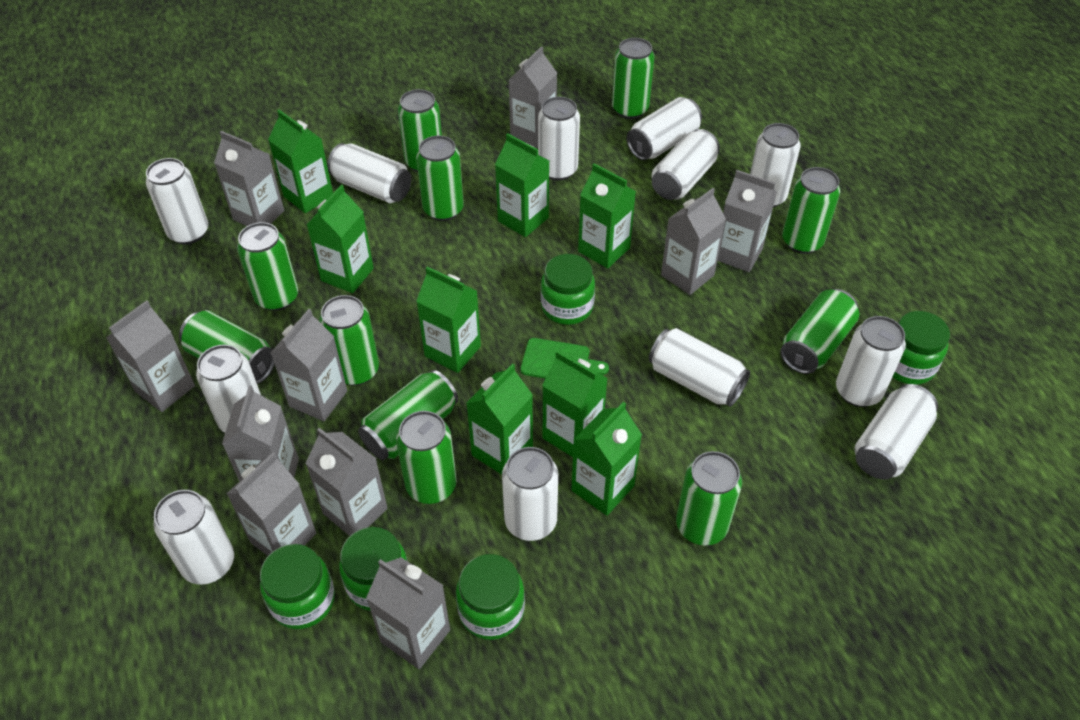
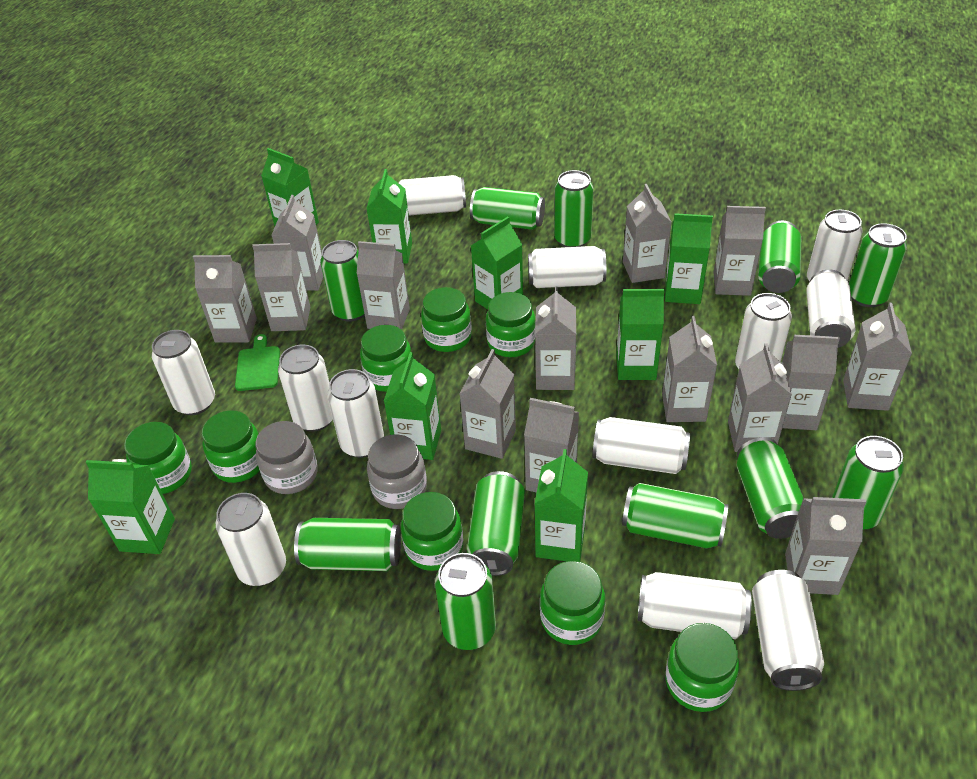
green jar: [260,544,335,629] [339,527,408,611] [456,554,525,640] [541,254,595,325] [893,311,950,385] = 5 -> [124,422,192,494] [202,410,260,483] [360,325,411,392] [401,492,463,571] [421,287,472,352] [486,292,536,357] [540,561,605,645] [665,623,739,712] = 8
grey carton: [106,300,195,412] [214,131,284,226] [222,386,299,481] [227,452,316,556] [271,309,347,421] [305,428,388,536] [366,557,450,669] [509,46,557,148] [661,188,726,295] [717,170,777,272] = 10 -> [193,255,257,342] [252,243,310,331] [271,195,323,291] [357,241,410,330] [460,349,516,459] [524,398,579,493] [535,287,576,390] [623,184,671,283] [662,316,717,422] [713,206,766,296] [728,343,792,452] [782,335,840,430] [785,497,866,595] [843,303,912,411] = 14
grey jar: none = 0 -> [255,421,318,494] [367,434,427,509] = 2

